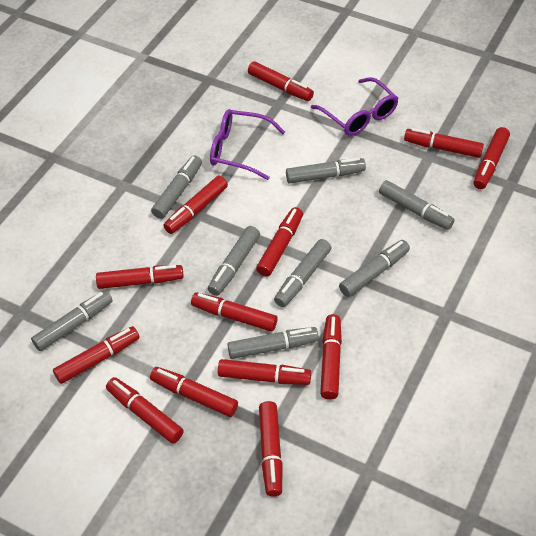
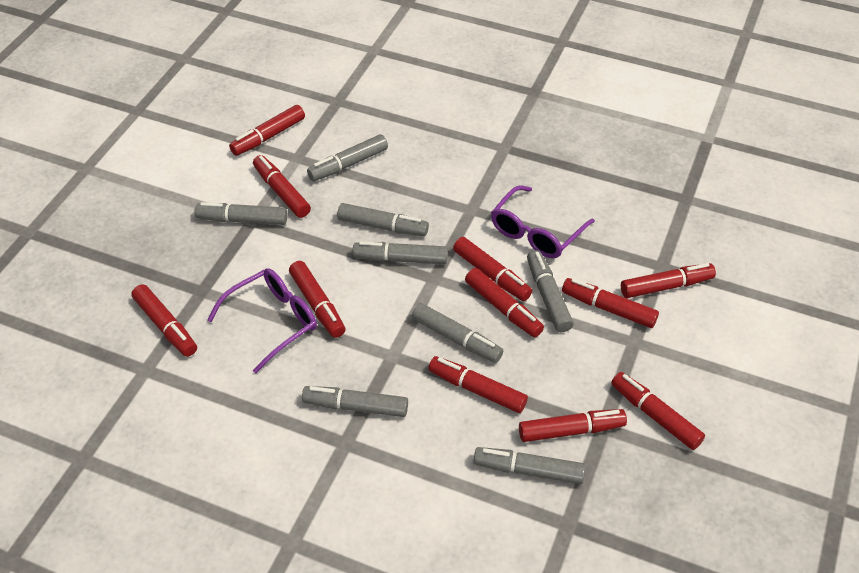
red marker: [53,326,140,384] [96,265,184,289] [106,377,184,443] [150,367,238,417] [163,176,228,234] [191,292,278,332] [218,359,311,385] [248,61,314,101] [256,207,303,277] [259,401,283,496] [320,314,342,400] [404,128,484,158] [473,127,510,189] = 13 -> [131,284,197,357] [229,105,305,156] [253,155,311,218] [289,261,346,338] [428,356,528,413] [453,237,532,301] [465,268,544,338] [519,409,627,442] [562,278,659,328] [611,372,705,450] [621,263,716,298] = 11

